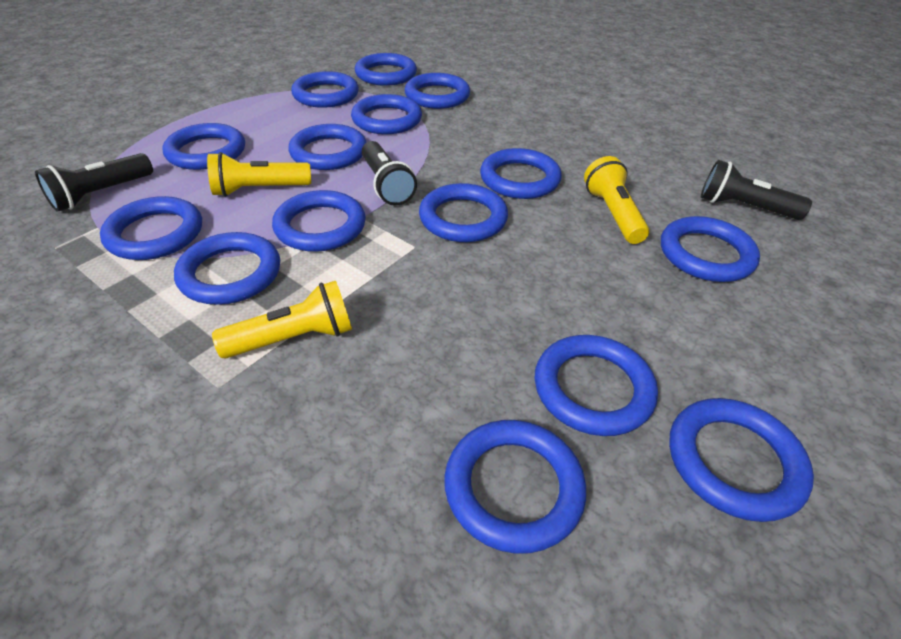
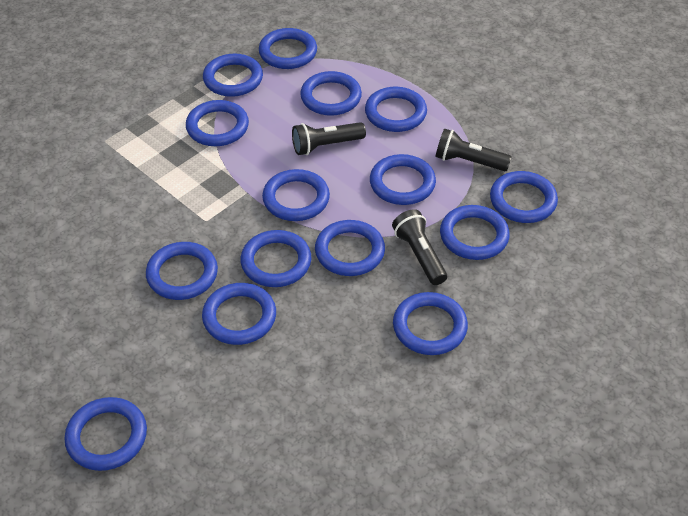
yellow flashlight: [207,152,311,197] [212,281,352,359] [584,156,649,244] = 3 -> none = 0

